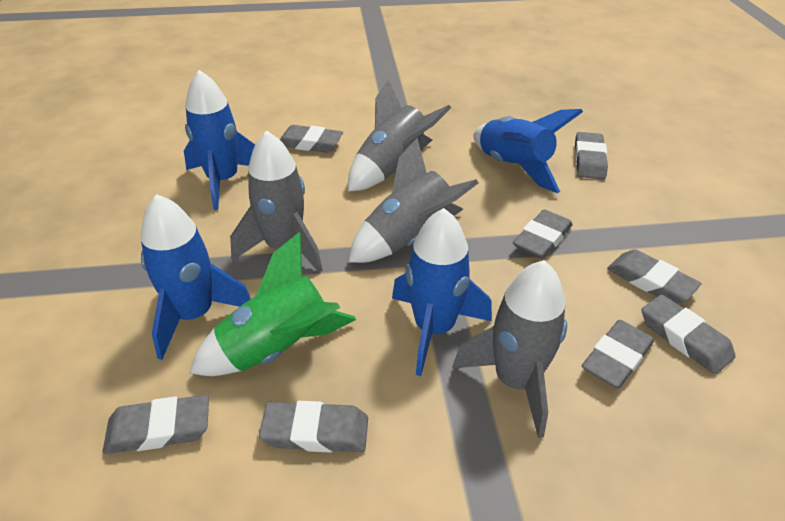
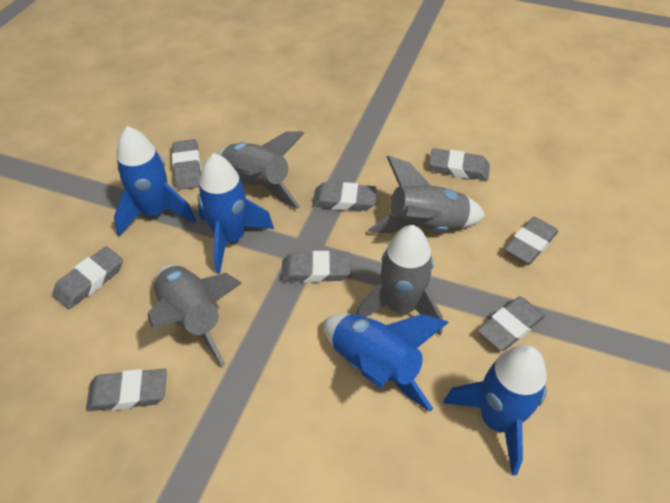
green rocket: [190,232,356,376] = 1 -> none = 0

